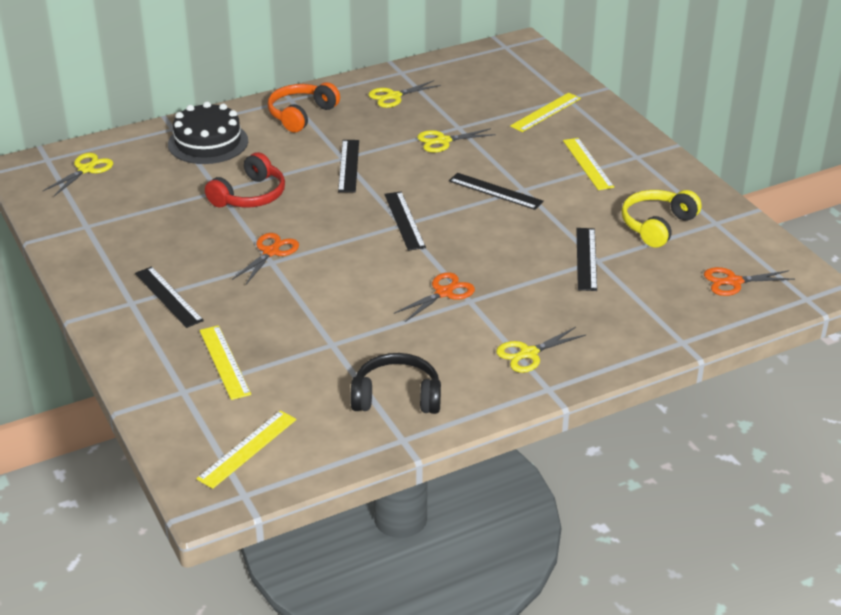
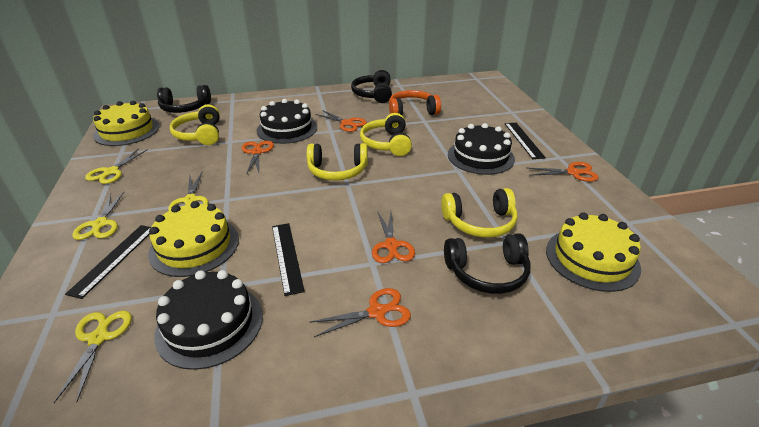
black cake: [168,101,248,164] = 1 -> [154,270,263,370] [257,99,317,144] [448,123,515,175] = 3
black headphones: [350,353,441,414] = 1 -> [157,85,211,113] [351,70,392,103] [444,233,531,294] = 3
black ruler: [135,266,204,328] [338,140,359,192] [384,192,426,251] [449,173,544,210] [576,228,597,291] = 5 -> [65,225,151,299] [272,223,305,296] [505,123,546,159] = 3
orange scissors: [232,233,299,284] [394,272,475,322] [704,267,795,296] = 3 -> [242,141,274,175] [309,288,411,337] [315,110,367,132] [372,212,415,263] [528,162,599,182] = 5
red headphones: [205,152,285,207] = 1 -> none = 0
yellow cake: none = 0 -> [93,101,159,146] [148,201,239,277] [546,212,641,292] = 3
yellow headphones: [621,190,702,248] = 1 -> [170,105,220,145] [307,143,368,181] [360,113,412,156] [441,188,518,238] = 4
yellow ruler: [196,410,296,489] [199,325,251,400] [510,93,581,132] [563,138,614,190] = 4 -> none = 0

